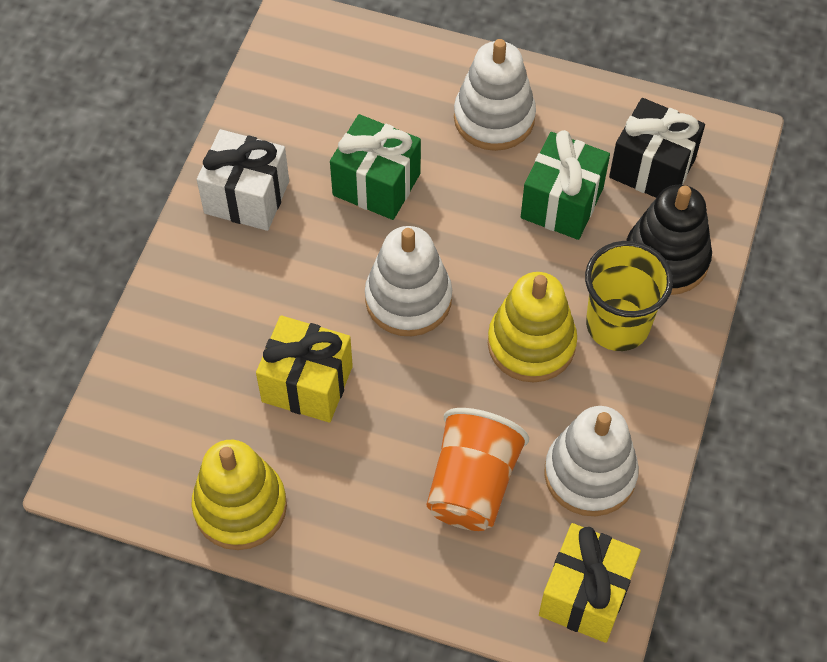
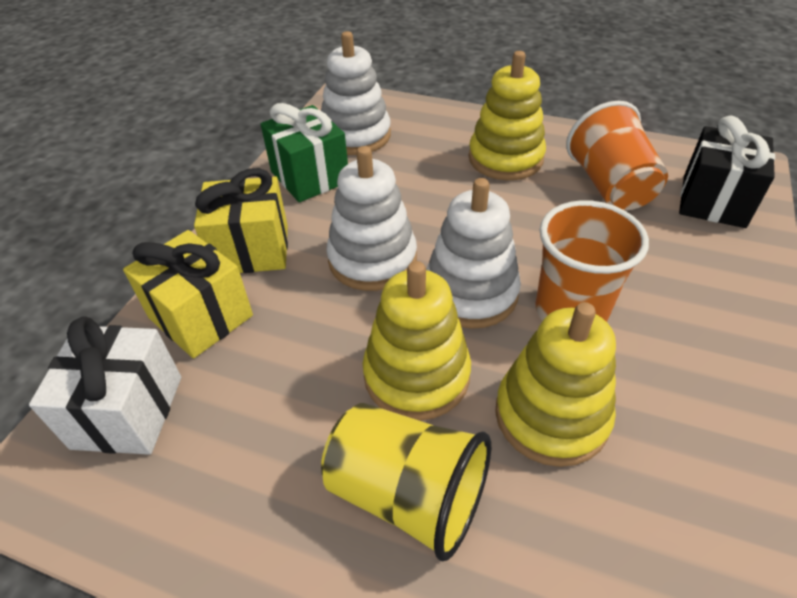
black stacking toy: [626,185,712,295] = 1 -> none = 0
green gift: [330,114,421,220] [521,130,610,240] = 2 -> [261,103,348,202] = 1
orange cup: [427,408,529,531] = 1 -> [535,200,649,322] [566,101,668,210] = 2
yellow stacking toy: [192,440,287,550] [488,272,577,382] = 2 -> [362,261,471,421] [469,51,546,180] [495,302,616,467] = 3

